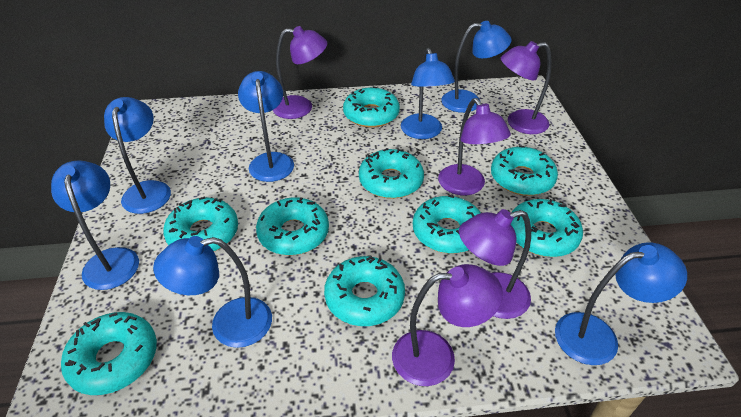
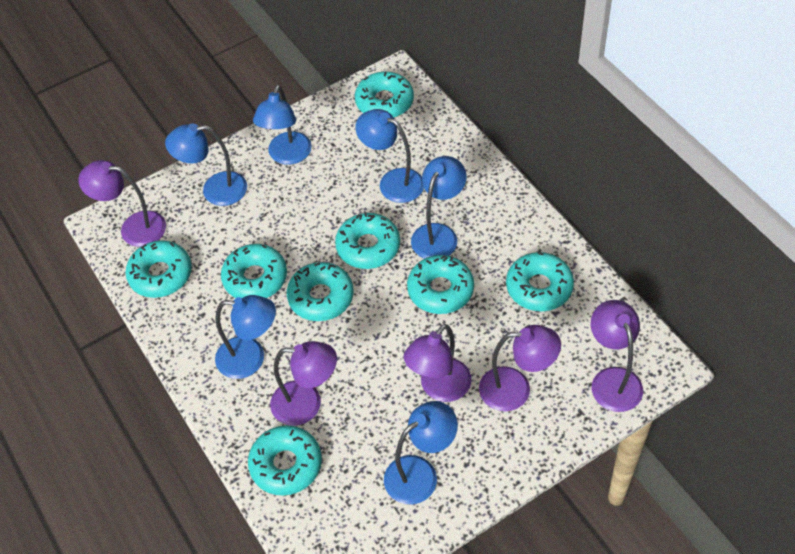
blue lamp: [51,160,139,290] [104,97,171,214] [153,236,272,348] [238,71,294,182] [401,48,455,139] [441,21,512,113] [555,242,687,365] = 7 -> [165,124,247,206] [215,295,276,379] [253,85,312,165] [356,109,424,203] [384,401,458,504] [411,156,467,259] = 6
turquoise donut: [61,312,157,395] [163,196,238,251] [256,197,329,255] [324,256,405,326] [343,86,400,128] [359,148,424,199] [413,195,481,254] [491,145,558,196] [511,199,583,257] = 9 -> [125,240,192,298] [221,244,287,298] [248,425,322,496] [287,262,354,321] [335,212,400,269] [355,72,414,118] [407,255,474,314] [506,252,574,311] = 8

